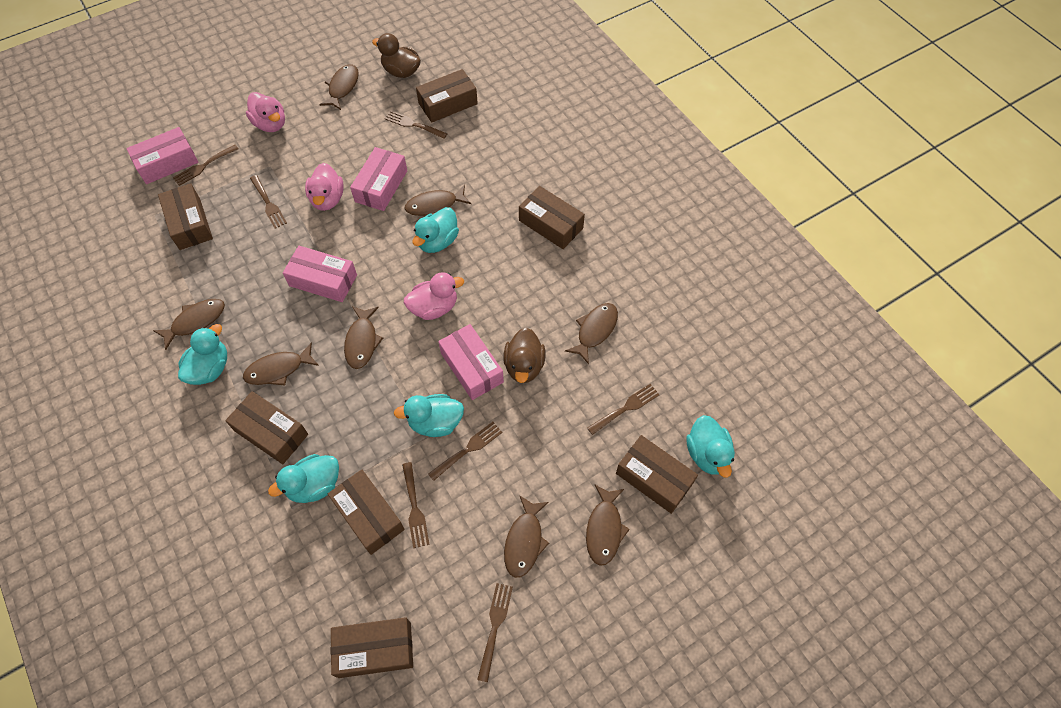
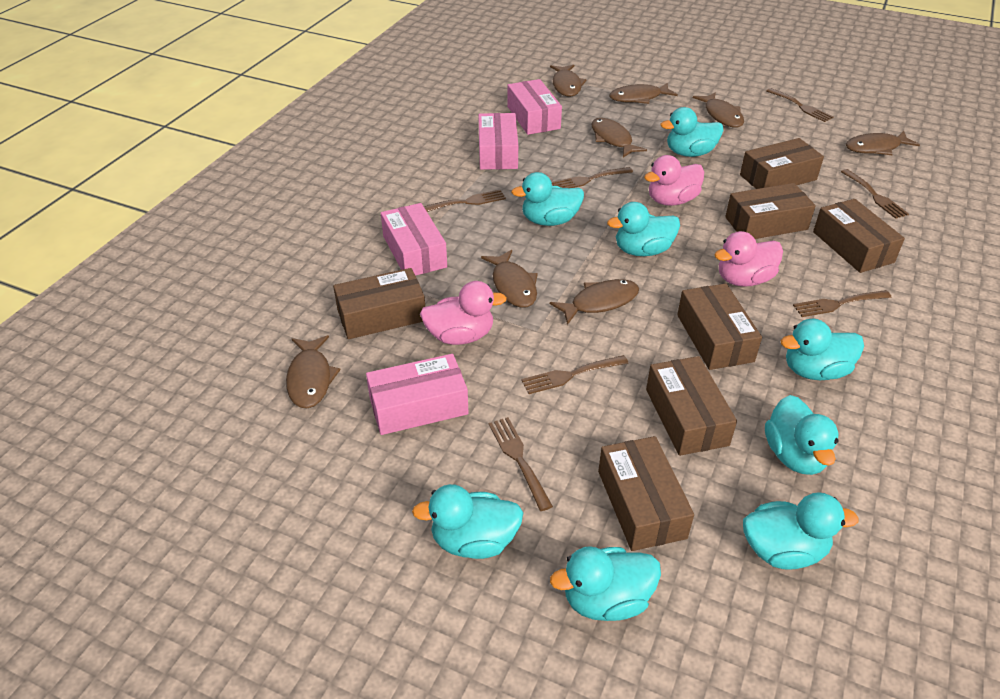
brown duck: [372,33,421,78] [503,327,546,383] = 2 -> none = 0
turquoise duck: [178,324,227,385] [268,454,339,503] [394,394,464,437] [412,207,459,253] [687,415,735,478] = 5 -> [412,484,523,559] [511,172,584,226] [550,546,661,621] [607,202,680,256] [660,107,723,157] [743,492,859,570] [765,395,839,475] [781,319,864,380] = 8

